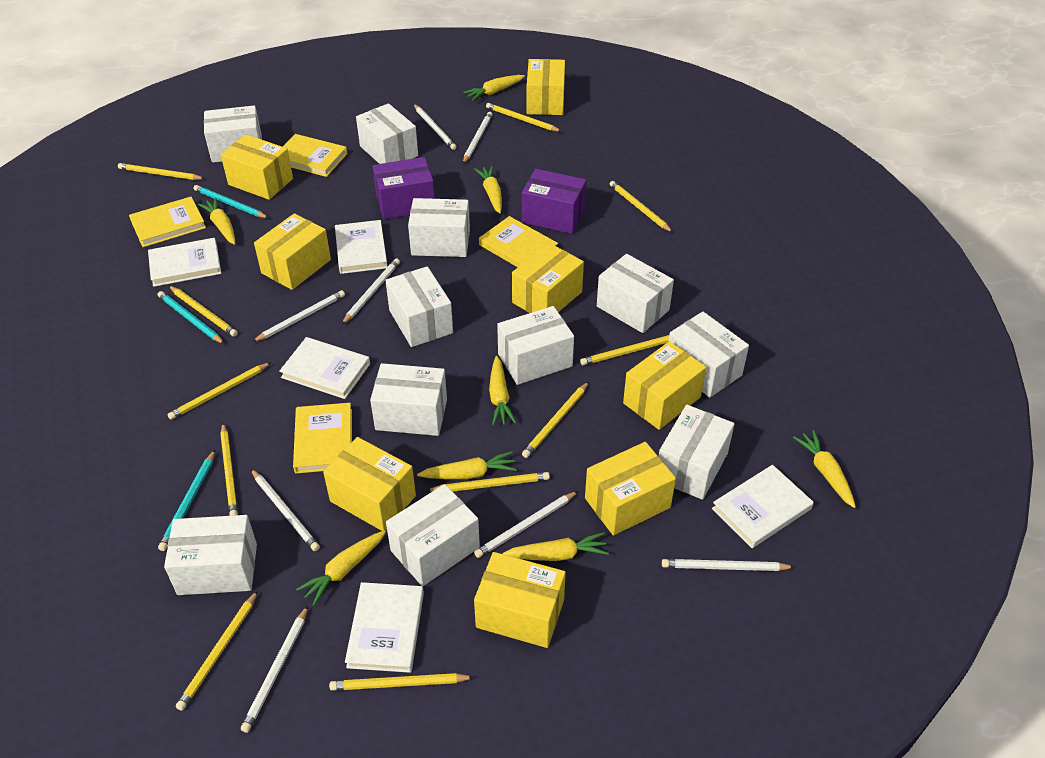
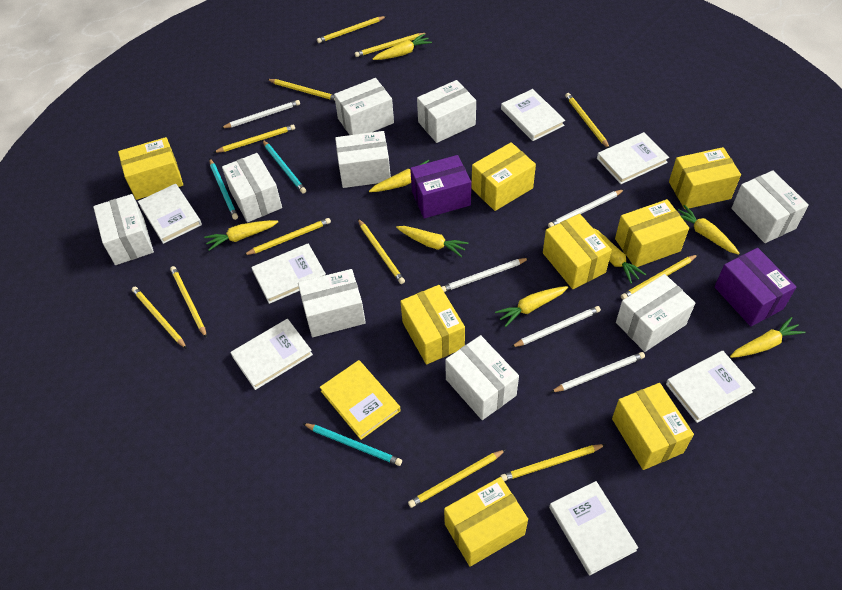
white book: [148,238,221,287] [279,337,370,399] [335,220,388,274] [345,582,424,673] [712,465,814,548] = 5 -> [138,184,202,244] [230,319,313,390] [251,243,326,304] [501,89,565,141] [549,481,638,575] [597,132,669,184] [666,351,755,423] = 7
white box: [164,515,257,595] [204,105,262,163] [356,103,418,164] [370,363,447,436] [385,266,453,347] [386,484,480,586] [408,198,470,257] [497,306,574,385] [597,254,674,333] [659,405,735,500] [668,311,749,398] = 11 -> [93,194,154,265] [222,153,282,222] [298,269,366,337] [334,78,394,135] [335,131,391,188] [417,80,476,143] [445,335,519,420] [616,274,695,352] [731,170,809,243] = 9
white pencil: [241,606,308,733] [251,469,320,551] [252,290,345,342] [342,258,400,325] [414,104,457,150] [463,112,493,164] [474,491,578,558] [662,559,795,571] = 8 -> [221,100,300,128] [441,258,529,292] [511,306,601,347] [548,189,625,228] [550,352,645,393] = 5
yellow book: [129,197,206,247] [283,134,347,177] [293,403,352,473] [479,216,558,267] = 4 -> [320,360,401,440] = 1
yellow pencil: [118,163,205,180] [167,362,271,420] [169,286,238,337] [176,591,258,711] [220,423,238,516] [329,673,474,691] [426,472,550,492] [486,103,562,132] [522,382,589,458] [580,335,669,365] [610,181,673,233] = 11 -> [132,287,187,349] [170,266,207,338] [213,125,295,153] [244,218,331,255] [267,79,335,101] [317,16,387,43] [355,33,427,57] [358,219,405,284] [408,449,506,508] [500,444,606,481] [565,93,610,148] [621,254,698,300] = 12

